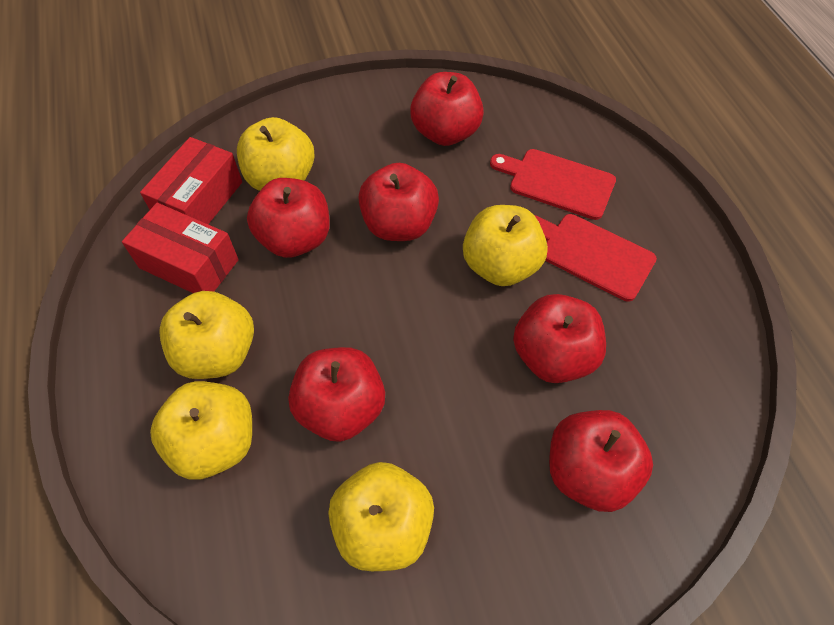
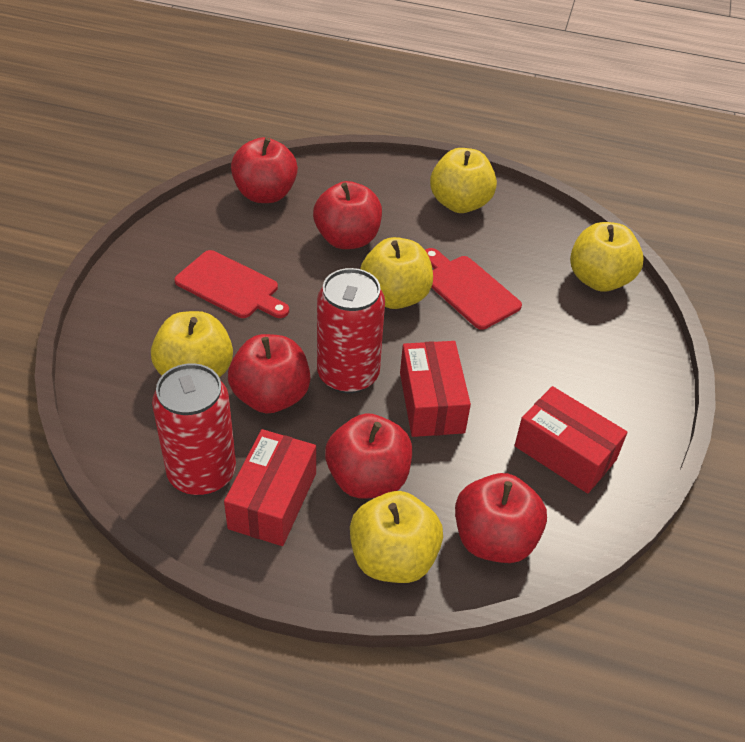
red apple: [247,178,330,258] [288,347,385,442] [358,163,439,241] [410,72,484,146] [513,294,606,383] [549,410,653,512] = 6 -> [228,334,310,413] [231,137,298,203] [313,181,382,249] [325,413,412,499] [455,473,547,563] = 5
red box: [122,203,239,293] [140,137,242,224] = 2 -> [224,429,316,546] [400,341,471,437] [515,386,628,494] = 3
red can: none = 0 -> [152,363,236,495] [317,268,385,393] = 2

